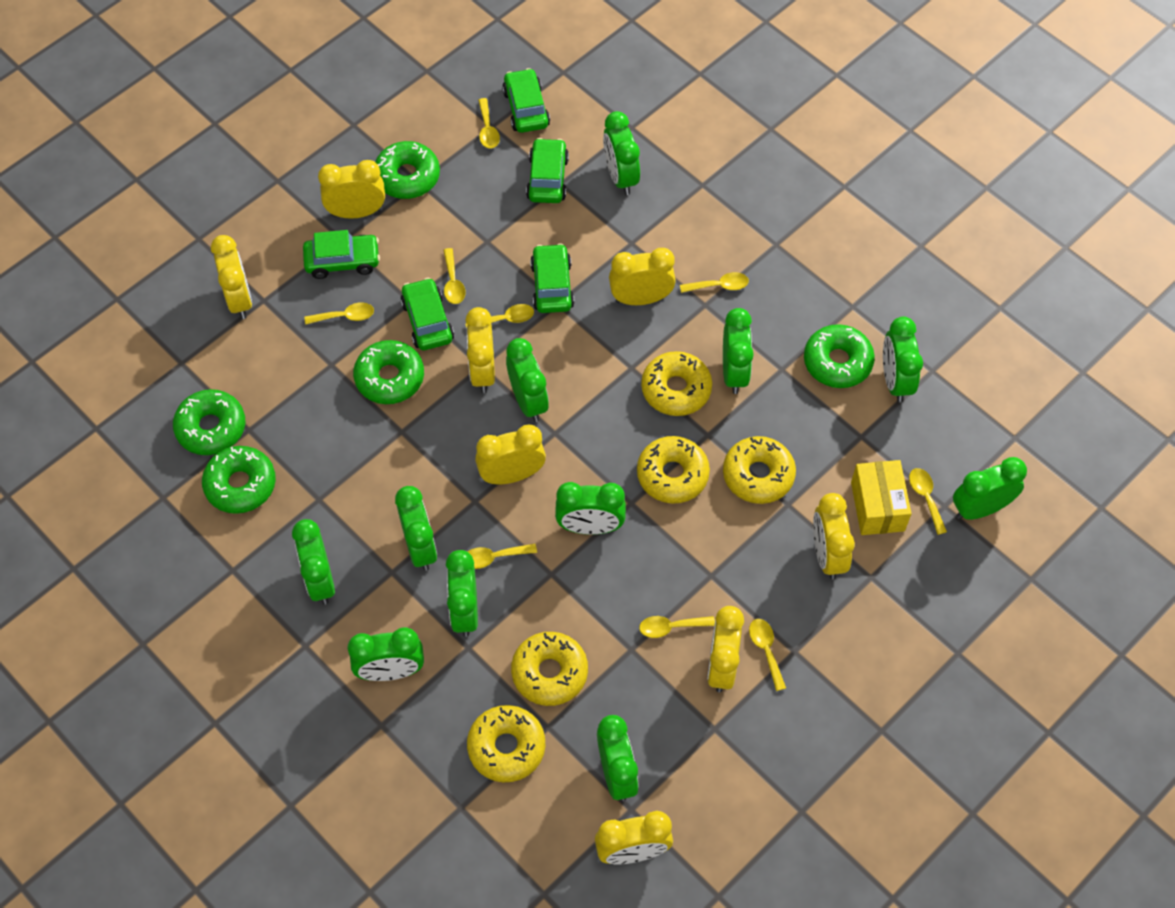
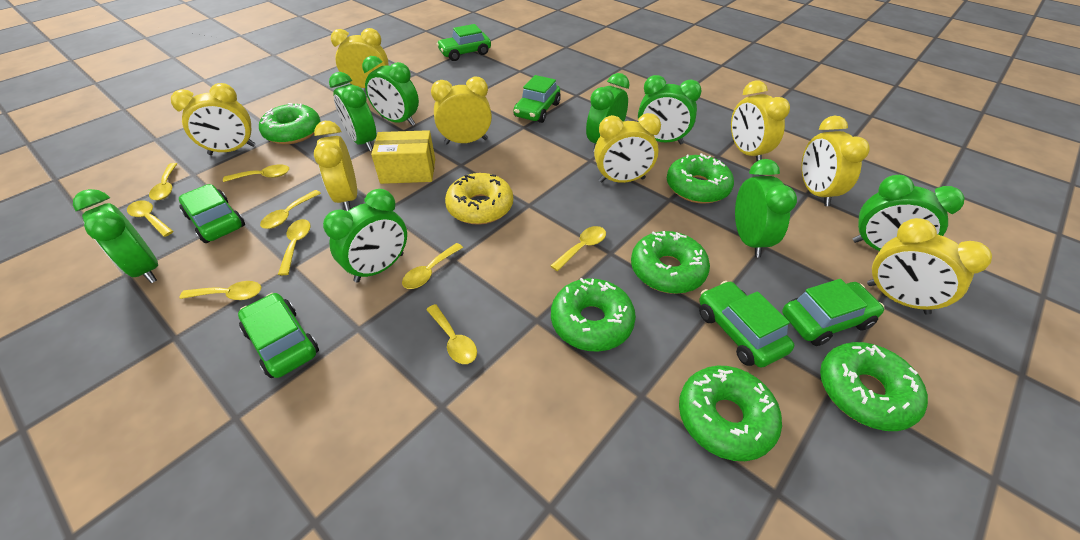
green car: [303,230,380,279] [400,278,454,350] [502,68,550,133] [526,138,569,203] [530,243,574,313] = 5 -> [179,184,245,243] [238,293,319,378] [437,24,491,61] [513,75,561,123] [699,281,794,368] [782,279,884,346] = 6
green clock: [292,519,335,605] [347,627,424,681] [395,486,437,571] [446,550,478,637] [506,338,549,422] [555,482,626,535] [597,715,639,801] [603,111,640,195] [723,308,754,394] [883,316,923,403] [953,457,1027,520] = 11 -> [73,189,158,283] [323,189,407,283] [329,72,376,151] [362,56,419,126] [586,73,630,152] [638,75,702,144] [735,159,797,257] [853,175,965,251] = 8
green donut: [173,389,245,455] [202,446,276,514] [353,340,424,404] [375,141,440,199] [804,324,875,388] = 5 -> [259,103,320,144] [551,278,636,352] [631,231,710,294] [666,153,734,204] [679,366,782,461] [820,342,928,431] = 6
yellow donut: [467,705,545,782] [511,632,588,706] [637,436,710,504] [641,351,712,416] [723,436,796,504] = 5 -> [445,173,513,225] = 1

